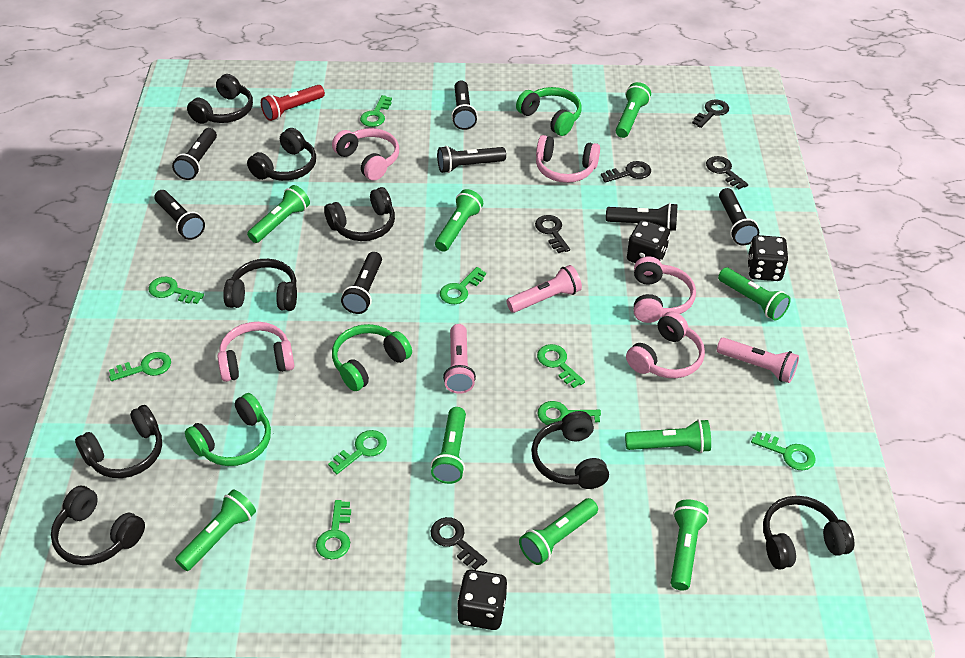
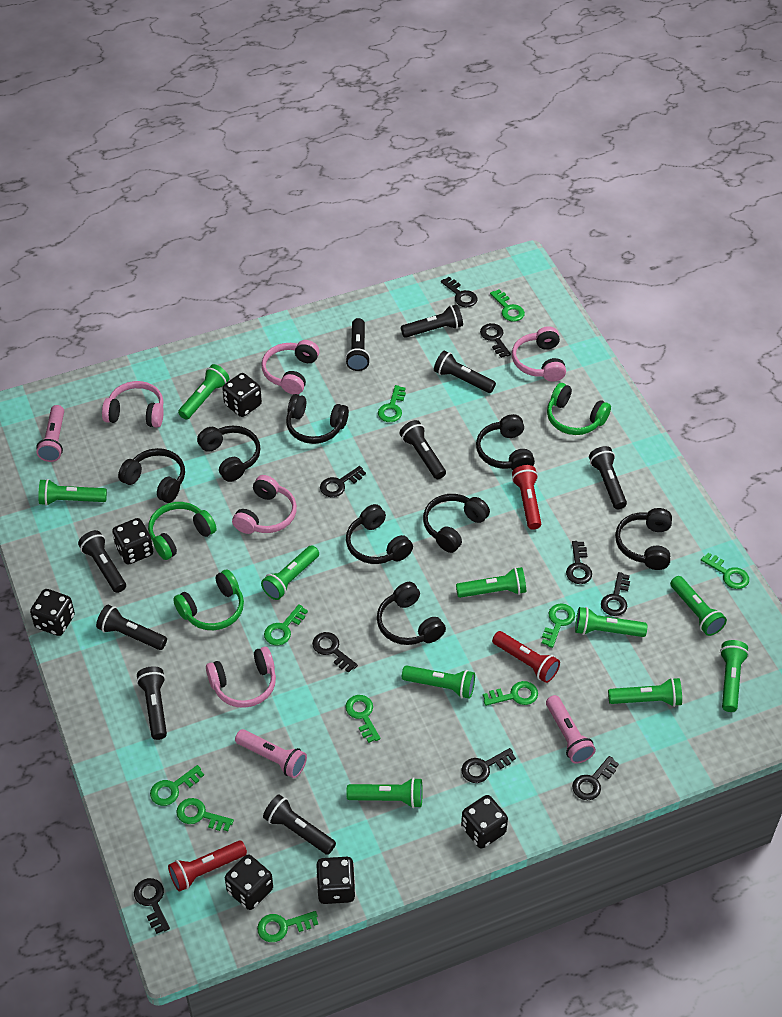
black dice: [457,570,507,630] [627,220,670,263] [747,235,788,281] = 3 -> [30,589,75,636] [112,518,153,565] [222,373,262,417] [225,855,273,910] [316,857,356,904] [461,795,508,849] = 6
black flashlight: [154,190,205,240] [172,128,217,180] [341,252,382,314] [437,146,506,173] [451,80,478,130] [606,203,677,231] [719,188,759,245] = 7 -> [78,530,126,593] [96,605,167,650] [136,666,167,740] [263,794,336,855] [345,318,370,371] [400,420,446,479] [401,304,463,338] [434,351,496,393] [589,446,627,509] = 9
black key: [431,517,487,570] [535,215,570,253] [601,161,651,183] [692,99,729,128] [706,156,748,189] = 5 -> [134,878,170,934] [312,632,358,673] [320,466,366,497] [441,277,478,307] [462,748,516,783] [480,323,511,358] [566,541,592,584] [572,756,619,800] [601,572,630,616] = 9
green flashlight: [175,489,256,571] [247,185,310,243] [431,407,466,484] [435,189,483,252] [519,498,598,565] [616,82,651,138] [625,419,711,453] [671,499,709,591] [718,267,791,321] = 9 -> [38,479,107,506] [178,364,229,420] [261,545,319,600] [346,777,423,808] [402,665,475,699] [456,567,526,598] [575,607,647,637] [608,678,682,707] [670,576,727,636] [720,640,749,712] = 10
green key: [109,352,171,381] [149,277,204,304] [316,500,351,559] [328,430,387,474] [360,95,392,127] [440,267,486,304] [537,344,585,388] [537,401,601,425] [751,432,816,471] = 9 -> [150,765,204,806] [176,798,234,831] [257,911,318,942] [264,604,308,646] [345,695,380,743] [378,385,406,422] [483,681,538,706] [490,289,525,322] [542,603,575,648] [701,553,749,589] = 10
red flashlight: [261,85,325,121] = 1 -> [168,841,247,892] [492,631,560,683] [512,465,541,530] = 3

